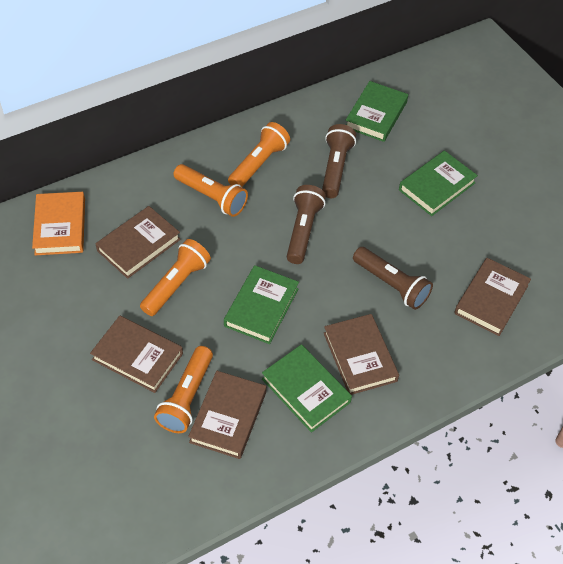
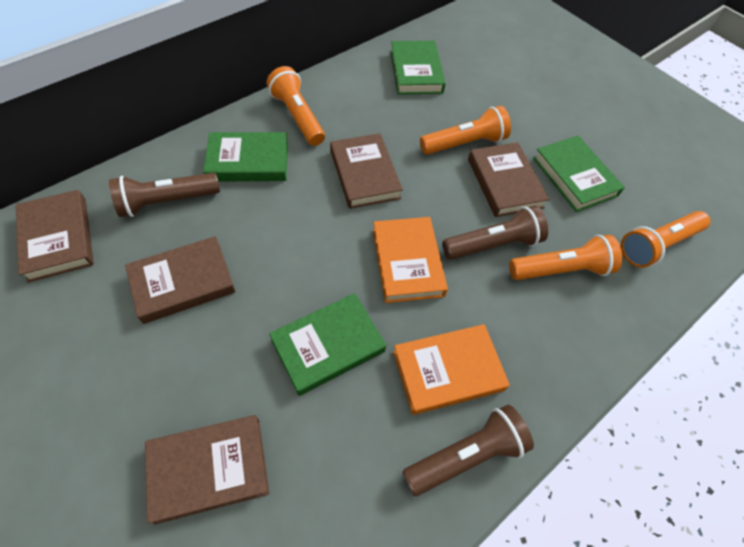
orange book: [32,192,85,255] = 1 -> [373,217,448,303] [393,324,510,415] = 2

